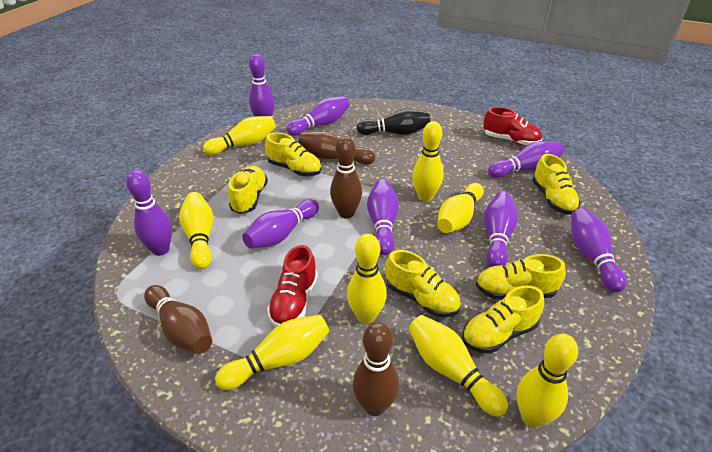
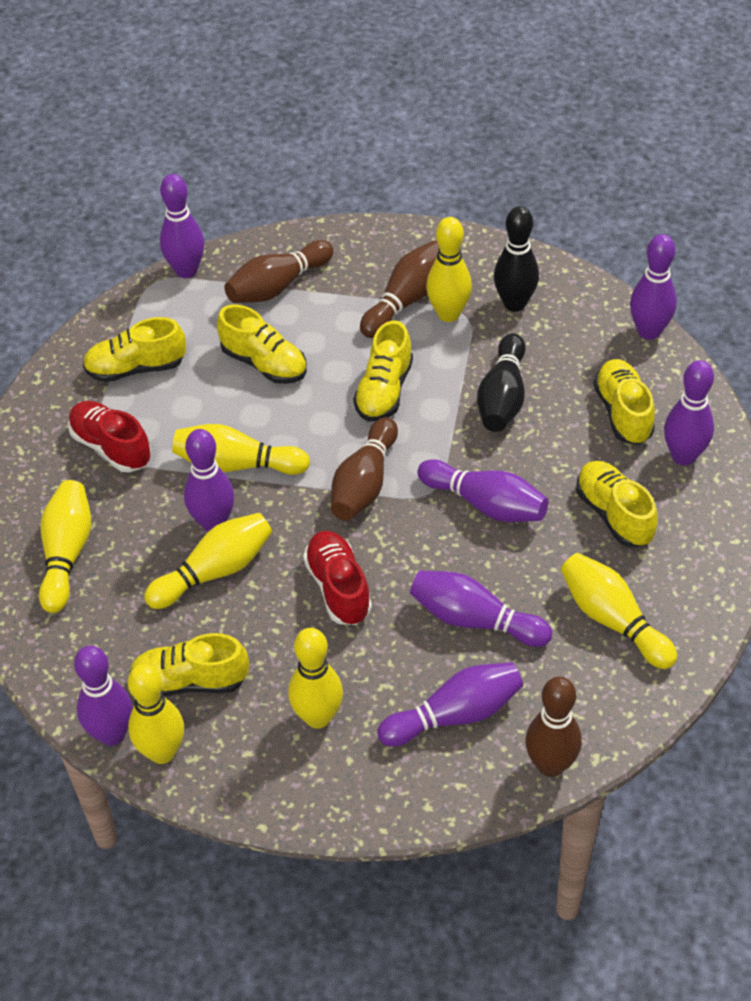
black bowling pin: [357,109,430,135] = 1 -> [477,333,526,432] [494,206,539,312] = 2
yellow bowling pin: [179,192,214,269] [203,116,276,155] [215,315,329,390] [347,234,387,324] [409,315,508,417] [412,121,444,202] [437,183,484,233] [517,334,578,427] = 8 -> [39,480,91,613] [128,664,184,764] [144,513,272,609] [172,424,310,475] [288,628,343,729] [426,217,472,322] [561,553,677,669] = 7

